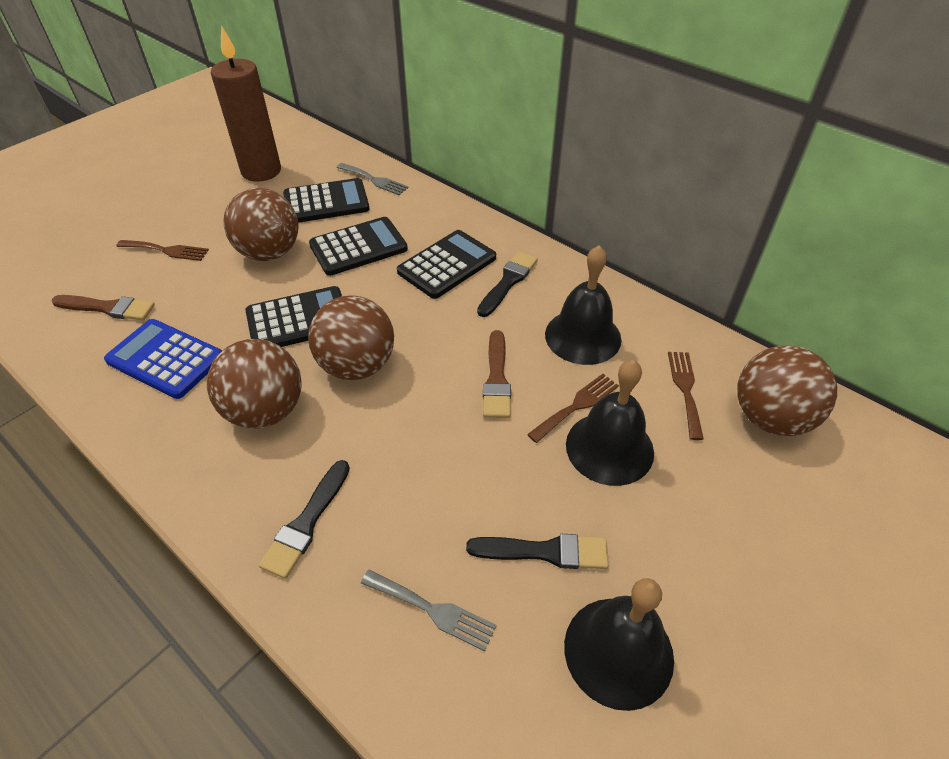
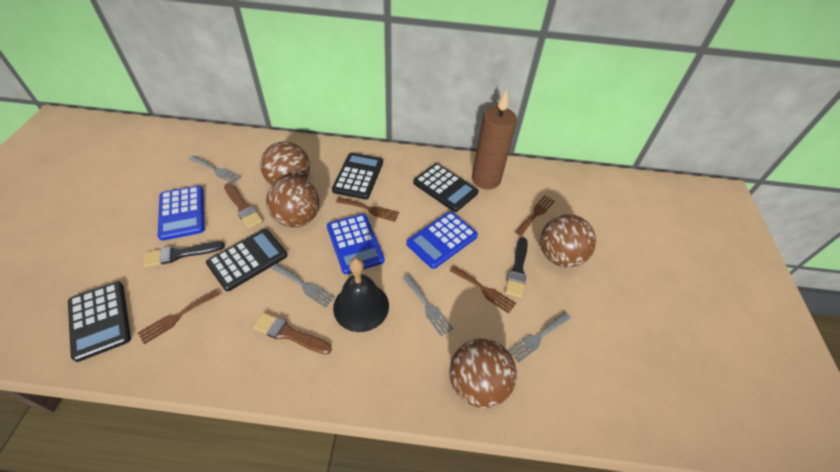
black bell: [545,245,621,365] [564,578,674,711] [566,360,654,486] = 3 -> [333,258,389,332] = 1
black brush: [259,460,350,579] [466,534,608,569] [477,251,538,317] = 3 -> [144,241,225,267] [505,237,528,298] = 2
blue calculator: [104,319,222,399] = 1 -> [158,186,205,241] [327,214,385,274] [406,212,478,269] = 3
brown fork: [116,240,209,261] [527,374,619,443] [668,352,704,440] = 3 -> [138,289,220,344] [336,197,399,222] [449,266,516,314] [515,195,555,236] = 4
grey fork: [336,163,409,195] [361,569,497,651] = 2 -> [188,156,242,184] [271,263,335,308] [402,274,453,337] [508,312,571,363] = 4

